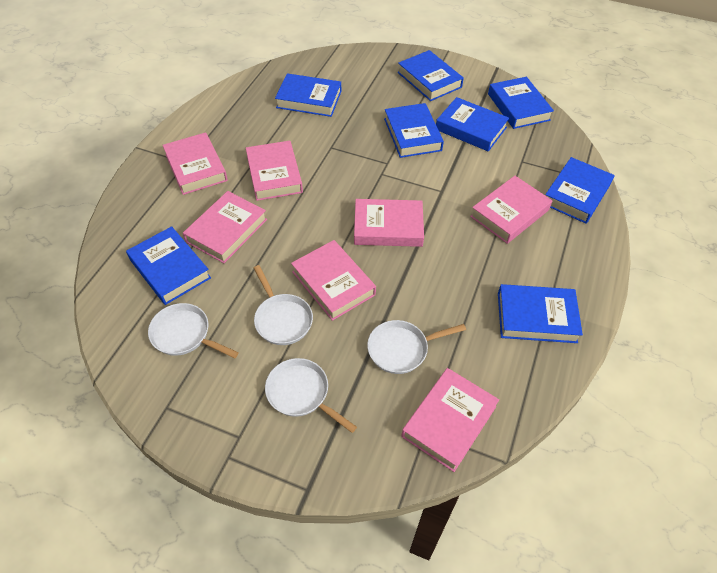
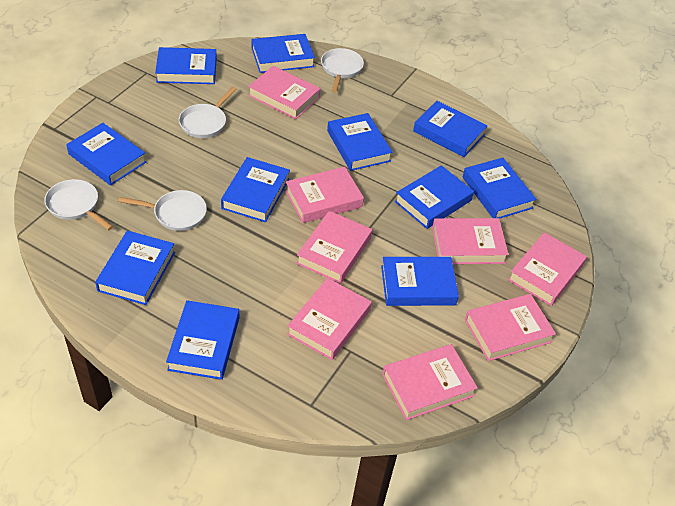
blue book: [126,226,211,305] [275,73,341,117] [384,103,444,158] [398,50,464,101] [436,97,509,152] [488,77,554,129] [498,284,583,343] [545,157,614,224] = 8 -> [66,123,146,186] [95,231,175,305] [155,47,217,84] [166,300,239,380] [221,157,290,222] [252,34,315,73] [327,113,393,171] [381,257,459,306] [395,165,474,229] [413,101,487,157] [463,158,536,219] = 11
pink book: [163,132,228,195] [183,191,267,263] [246,141,303,201] [291,240,376,321] [354,199,424,247] [401,368,499,472] [470,176,552,244] = 7 -> [248,66,320,119] [285,167,364,223] [287,278,372,360] [296,211,372,284] [382,344,478,420] [432,218,509,264] [465,294,556,361] [508,232,587,306] = 8

